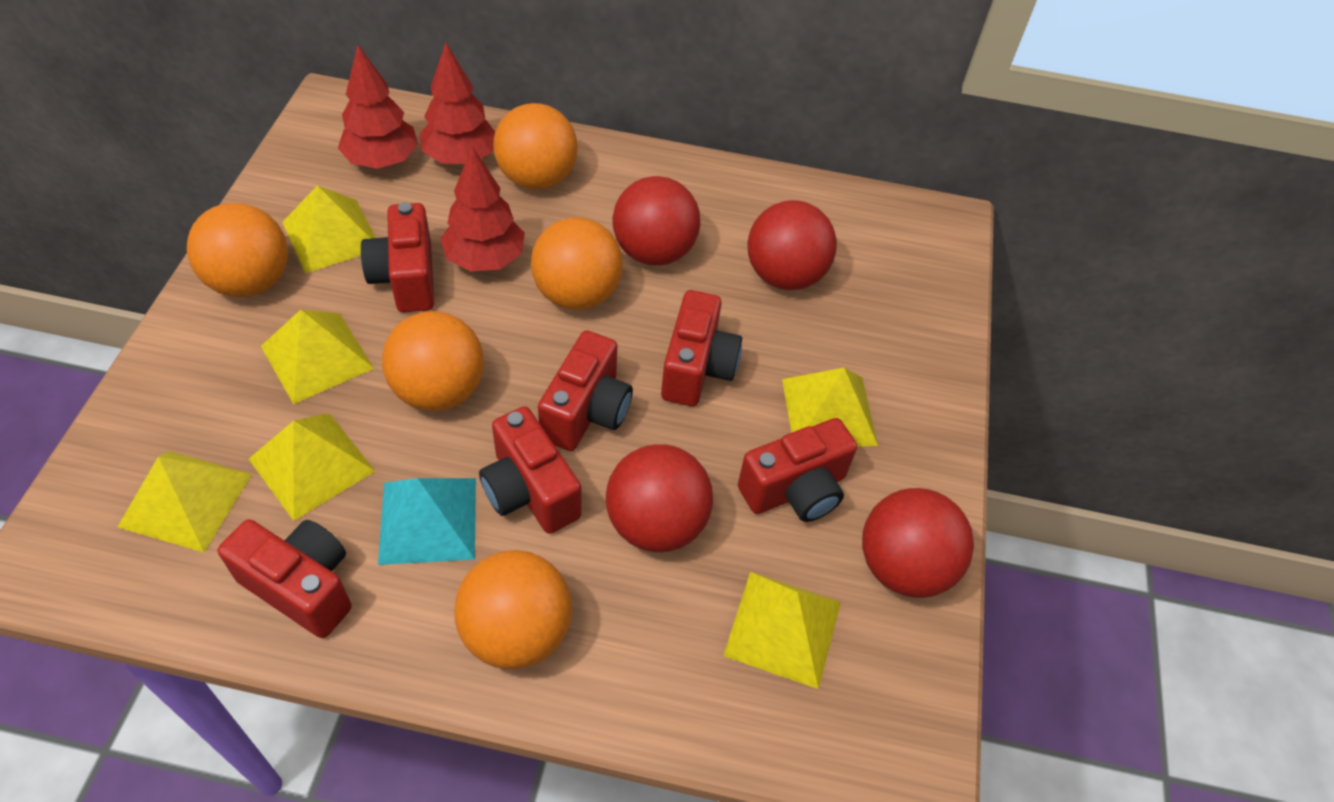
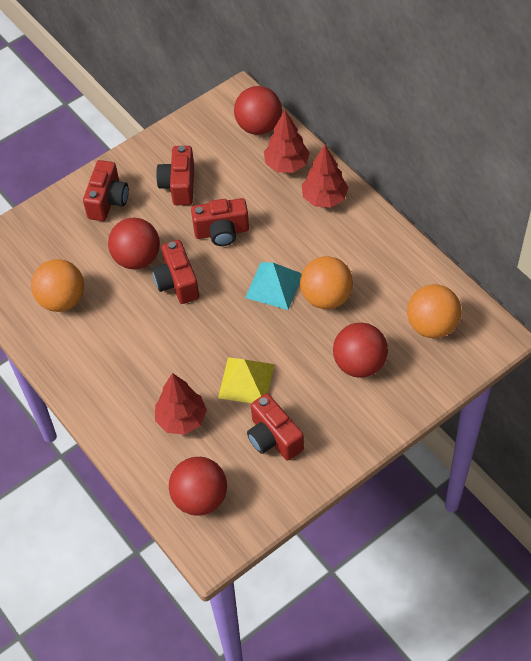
orange ball: [187,203,288,297] [382,311,484,411] [454,550,572,669] [493,103,578,189] [531,217,623,310] = 5 -> [31,259,84,312] [300,256,353,309] [407,284,462,338] = 3
red camera: [218,519,352,638] [361,202,434,313] [479,406,582,534] [538,330,633,451] [661,290,742,406] [738,418,857,522] = 6 -> [83,160,129,221] [152,240,199,304] [156,145,194,205] [191,198,249,246] [247,393,304,461] = 5
yellow pyramid: [118,451,252,553] [249,413,375,521] [261,310,374,404] [282,185,376,273] [723,572,841,689] [782,368,878,446] = 6 -> [218,357,275,403] = 1

